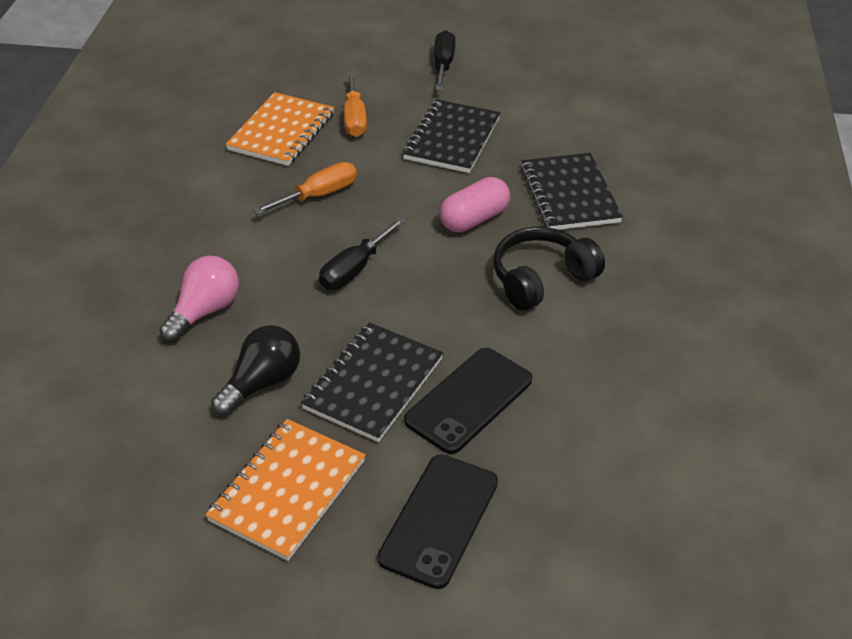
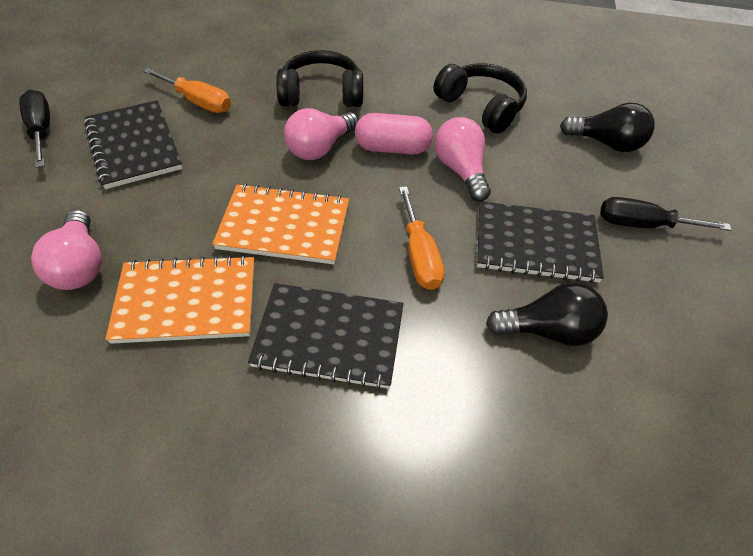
black headphones: [493,227,605,311] = 1 -> [276,50,363,107] [434,63,527,134] = 2
black light bulb: [211,325,300,416] = 1 -> [486,282,608,346] [560,103,655,152] = 2
black phone: [377,454,498,589] [404,348,532,454] = 2 -> none = 0
pink light bulb: [159,256,239,342] = 1 -> [31,210,102,290] [284,108,359,160] [434,117,491,201] = 3

